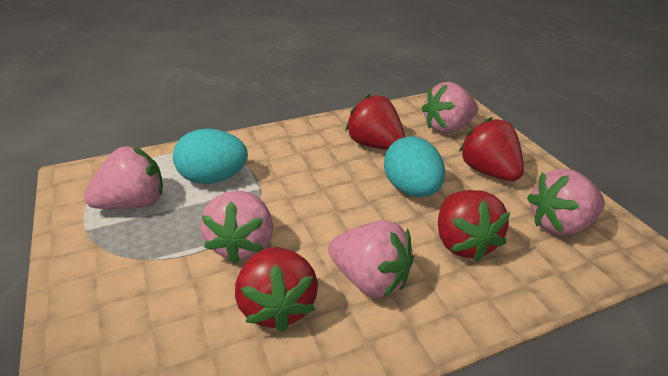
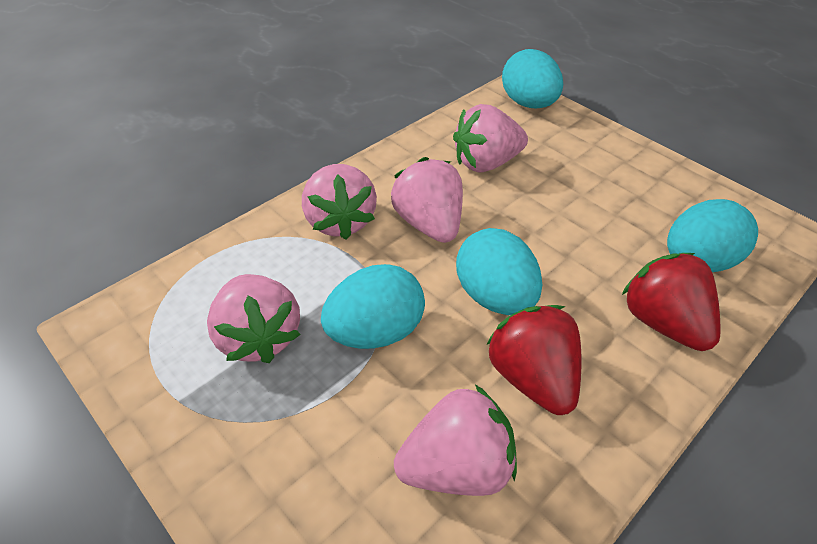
red strawberry: [235,247,318,332] [346,94,405,150] [438,190,510,261] [459,117,524,181] = 4 -> [486,305,581,415] [622,253,721,351] = 2
turquoise egg: [173,129,248,184] [384,136,445,197] = 2 -> [321,264,425,349] [456,228,542,315] [502,49,563,108] [667,199,758,272] = 4

